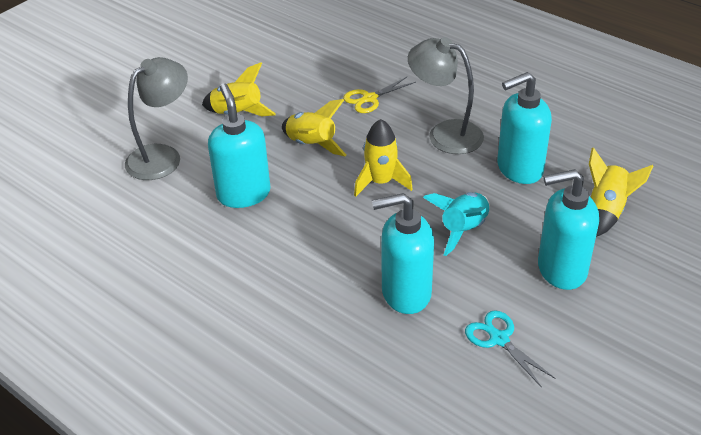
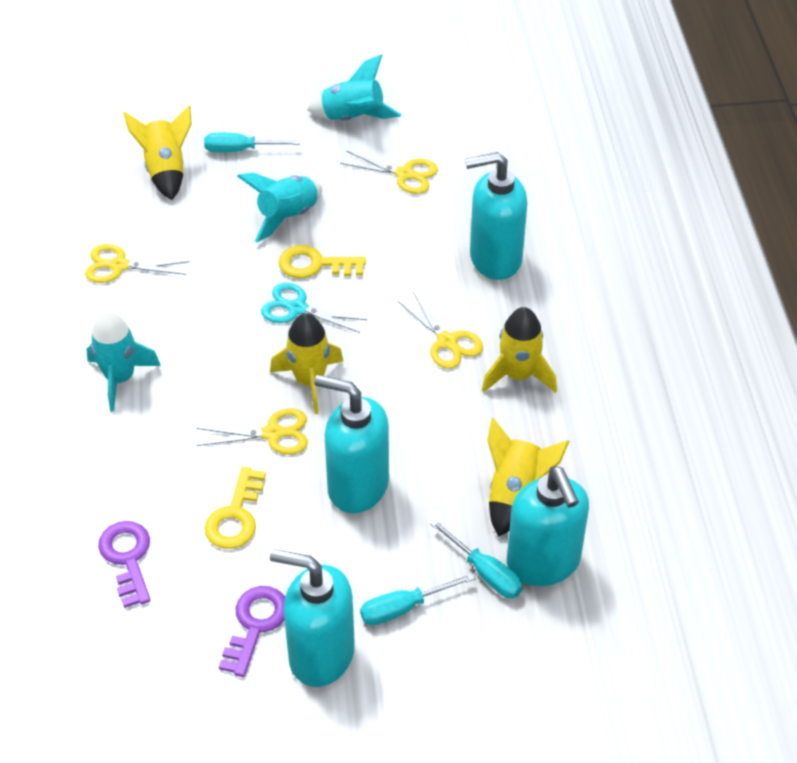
grey lamp: [125,57,188,180] [408,37,484,154] = 2 -> none = 0
purple key: none = 0 -> [98,521,151,608] [219,586,285,677] = 2
turquoise rocket: [423,192,490,256] = 1 -> [86,310,161,412] [237,173,322,243] [307,54,401,121] = 3
turquoise screwdriver: none = 0 -> [204,133,300,152] [360,573,475,625] [430,519,523,598] = 3
yellow key: none = 0 -> [204,467,266,549] [279,245,366,278] = 2
yellow scissors: [343,77,416,113] = 1 -> [85,244,190,283] [196,408,308,455] [340,151,438,194] [398,292,483,369] = 4

